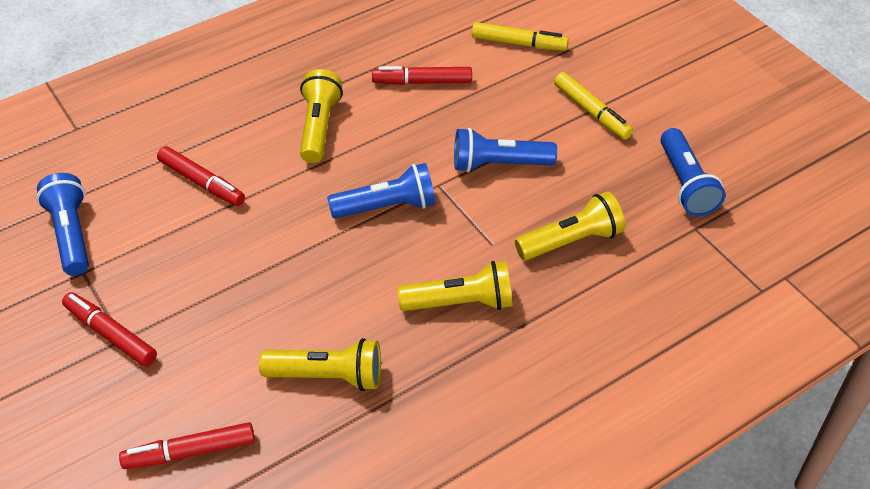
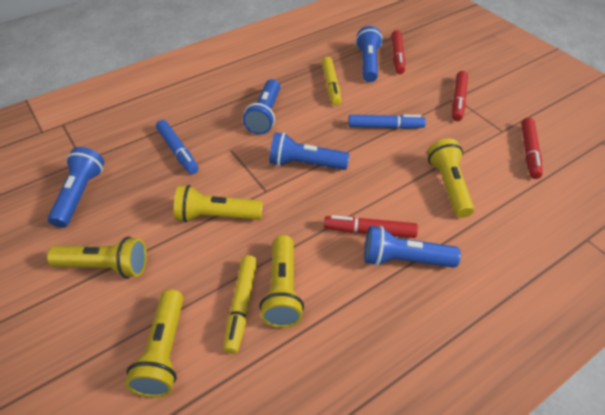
blue flashlight: [36,173,89,276] [327,163,435,219] [454,128,557,172] [661,128,726,216] = 4 -> [48,147,104,228] [243,79,280,134] [269,132,349,170] [356,26,383,82] [364,226,461,268] = 5
blue marker: none = 0 -> [156,120,198,174] [348,115,426,129] = 2
yellow flashlight: [259,338,381,391] [300,69,343,163] [397,261,512,311] [515,192,625,260] = 4 -> [47,237,147,278] [125,289,183,398] [174,185,263,222] [259,235,304,328] [427,139,474,218] = 5

